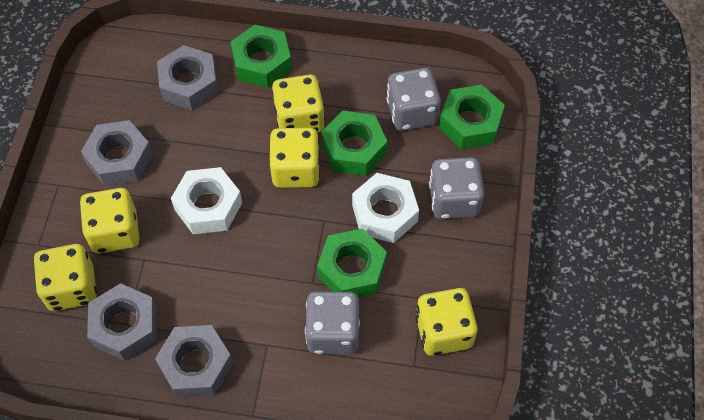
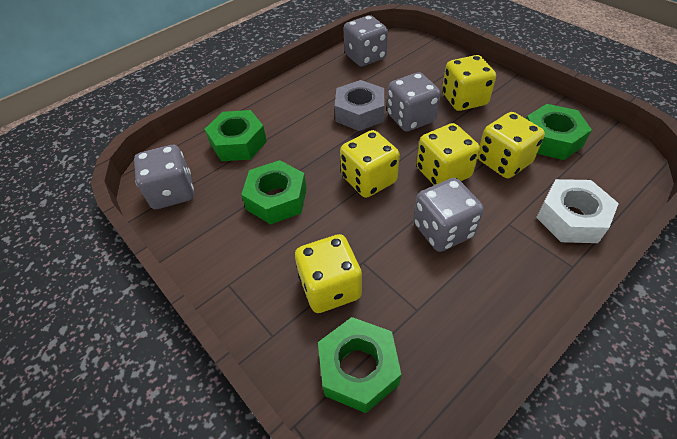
grey dice: [305,291,360,354] [387,68,441,131] [429,157,484,219] = 3 -> [134,145,194,209] [344,15,388,67] [387,72,441,132] [413,178,484,252] = 4
grey nut: [81,120,153,186] [87,283,157,361] [155,325,233,397] [157,45,218,110] = 4 -> [335,80,384,131] = 1
white nut: [171,167,242,234] [352,173,419,243] = 2 -> [536,179,619,243] = 1

